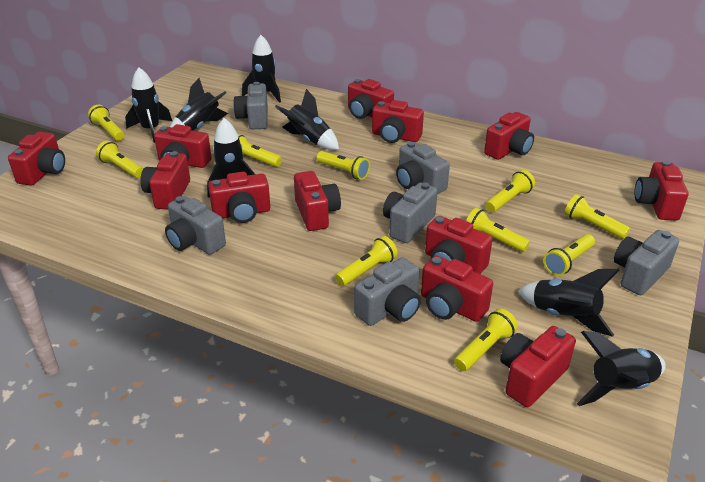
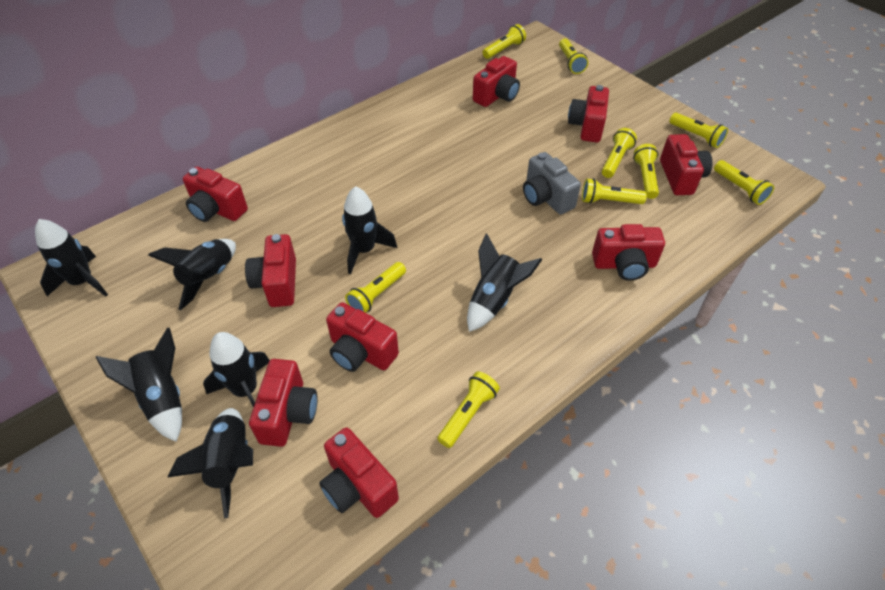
grey camera: [165,196,226,255] [233,82,268,129] [354,257,421,326] [383,182,438,243] [396,142,450,194] [614,230,679,295] = 6 -> [523,152,581,214] = 1
red camera: [8,132,65,186] [140,151,190,210] [154,124,212,168] [208,172,270,223] [294,171,341,231] [348,79,394,119] [372,100,424,143] [421,256,493,322] [425,216,493,274] [484,112,534,160] [500,326,576,407] [634,161,689,220] = 12 -> [183,167,248,222] [245,234,296,307] [249,359,318,447] [319,427,399,518] [326,302,399,372] [473,56,520,107] [568,85,609,143] [592,224,665,281] [660,134,713,195] = 9
yellow flashlight: [88,105,124,141] [96,141,143,178] [238,134,282,167] [316,151,370,180] [335,236,398,286] [454,308,518,371] [466,208,530,252] [486,170,535,212] [544,234,595,276] [565,194,630,239] = 10 -> [345,262,406,313] [437,371,500,448] [483,24,526,59] [559,38,588,74] [582,178,647,204] [602,128,637,178] [633,144,659,199] [669,113,728,148] [714,160,774,205] = 9

